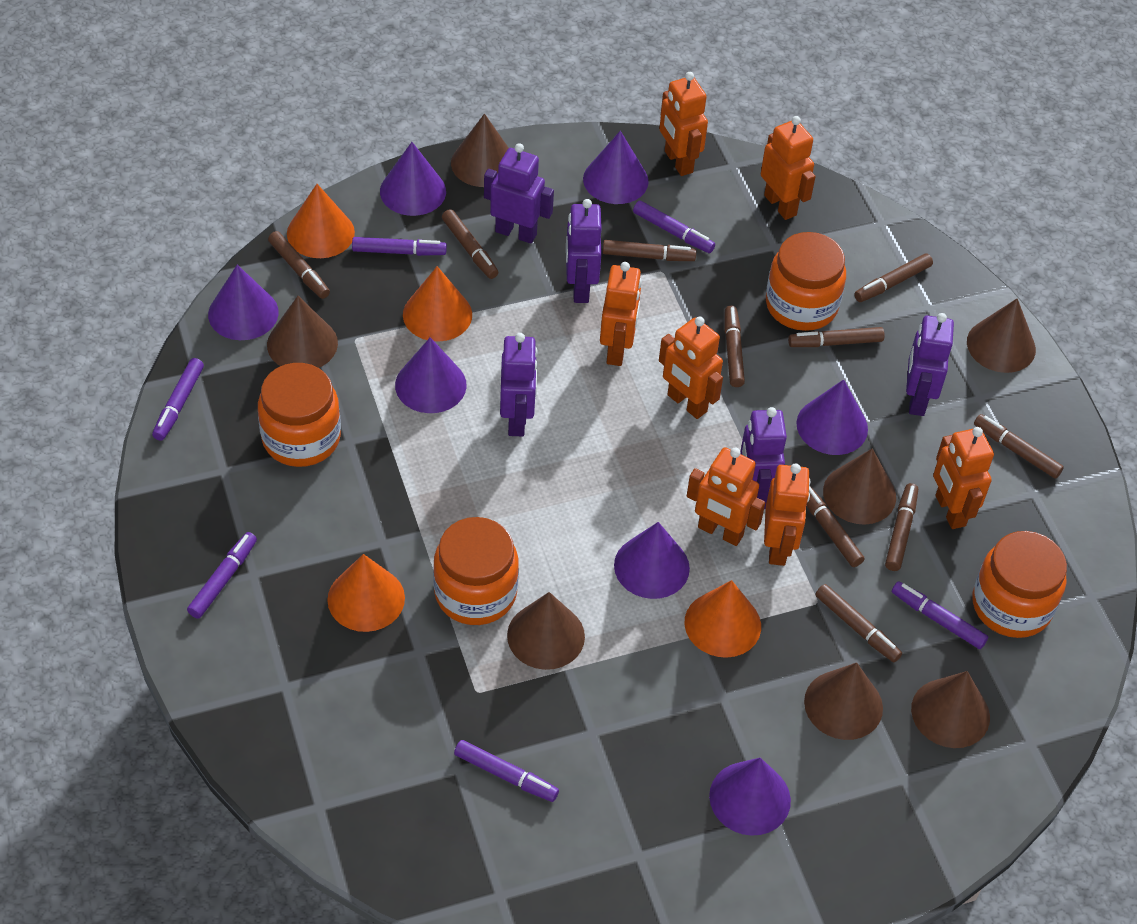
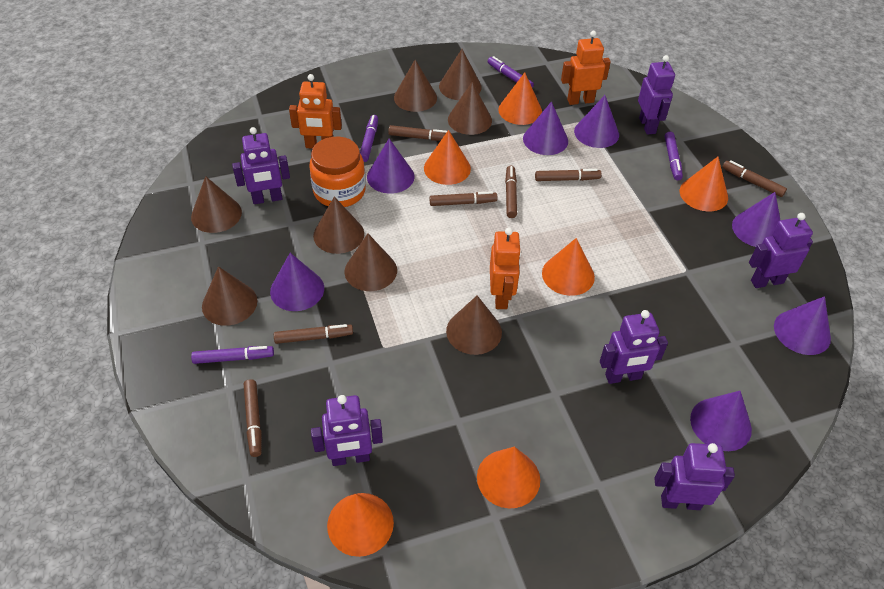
brown cone: [267,296,338,368] [451,114,509,187] [507,592,585,670] [804,662,883,740] [823,448,896,524] [911,671,990,748] [967,298,1036,373] = 7 -> [191,176,242,233] [202,266,257,326] [313,197,364,254] [344,234,397,291] [394,60,437,112] [439,49,482,100] [446,295,502,355] [448,82,492,135] = 8
brown marker: [268,231,330,299] [442,209,499,279] [603,240,696,261] [724,306,745,387] [788,327,885,347] [806,486,864,567] [815,584,902,662] [854,253,933,302] [885,483,918,571] [974,414,1064,479] = 10 -> [244,379,262,457] [274,324,353,344] [388,125,447,141] [430,191,498,206] [505,166,517,218] [535,169,602,181] [722,160,787,197] = 7
orange cone: [287,184,355,258] [327,554,405,632] [403,266,472,342] [685,580,761,658] = 4 -> [327,493,394,557] [424,130,471,185] [477,447,540,508] [499,72,542,125] [542,238,595,296] [680,157,728,212] = 6
orange jar: [258,363,341,467] [433,517,519,625] [766,232,846,331] [973,531,1067,638] = 4 -> [309,137,366,207] = 1
orange robot: [600,262,642,366] [659,72,708,176] [659,317,723,419] [687,447,765,546] [761,116,815,220] [764,463,811,566] [933,427,994,529] = 7 -> [289,74,342,149] [490,227,521,309] [561,31,611,105] = 3
purple marker: [152,358,204,441] [187,532,257,619] [352,237,447,256] [454,740,559,802] [633,201,715,253] [892,581,988,649] = 6 -> [191,346,274,364] [360,115,378,162] [488,56,534,88] [665,132,683,180] = 4
purple robot: [484,143,554,244] [500,333,538,436] [566,199,602,303] [740,407,787,509] [906,313,954,416] = 5 -> [232,127,290,204] [311,395,383,466] [600,310,668,384] [638,55,675,135] [654,443,735,510] [749,213,813,288] = 6

